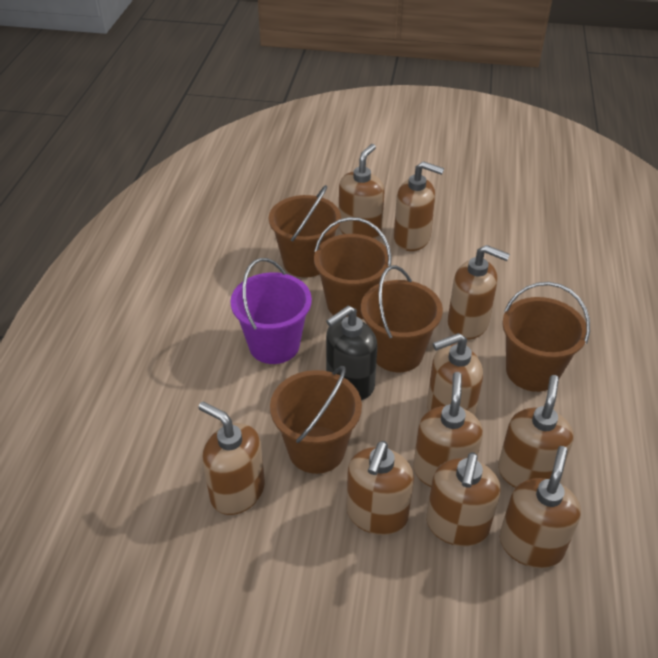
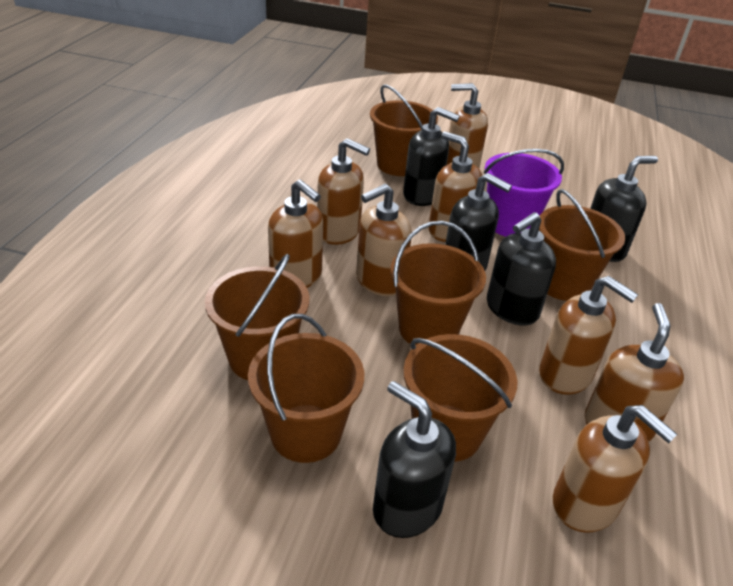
black soap dispenser: [326,306,377,400] = 1 -> [373,381,456,538] [403,107,460,206] [445,173,512,270] [487,212,556,326] [590,156,658,262] = 5
brown bucket: [269,185,341,278] [270,366,362,474] [314,217,391,319] [361,266,443,372] [502,282,590,392] = 5 -> [205,254,309,380] [248,314,364,463] [370,84,438,176] [390,221,486,345] [403,334,517,462] [539,189,625,301] = 6
brown soap dispenser: [198,401,265,515] [339,144,384,239] [347,441,414,535] [394,161,444,251] [413,372,483,487] [426,452,500,546] [427,333,483,415] [448,245,510,340] [498,375,574,488] [500,446,581,568] = 10 -> [268,179,323,288] [317,138,370,245] [356,184,412,296] [428,131,482,242] [447,83,488,169] [539,276,638,395] [553,405,678,532] [585,303,684,442] = 8

